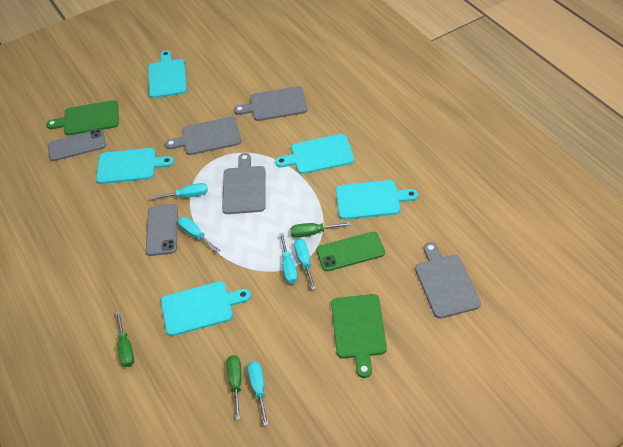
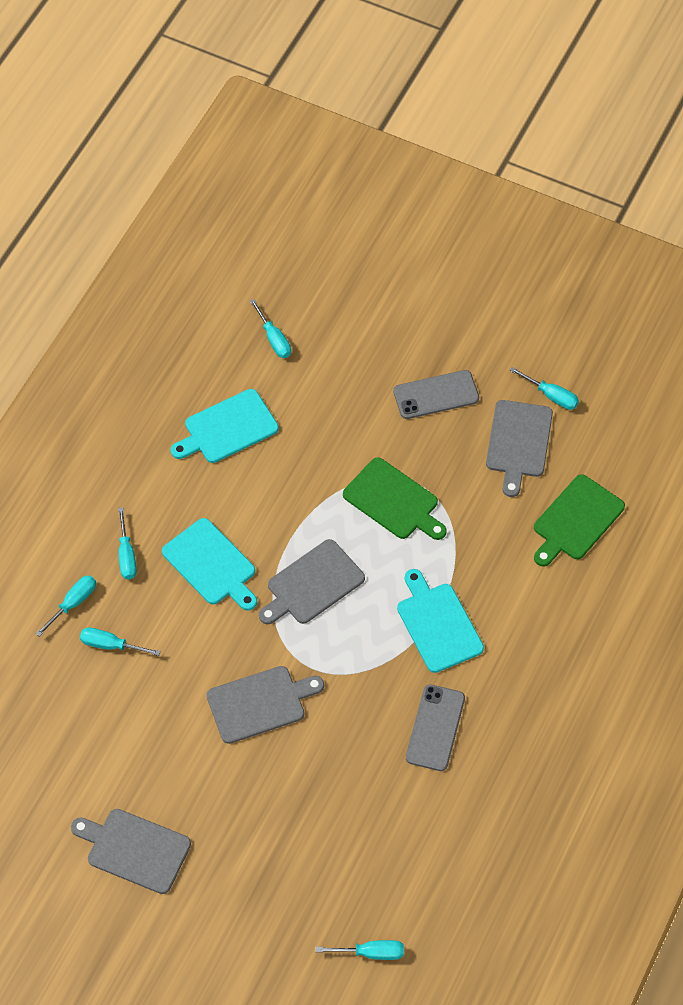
green phone: [316,232,385,271] = 1 -> none = 0
green screwdriver: [116,311,134,367] [227,355,242,420] [290,222,351,238] = 3 -> none = 0
turquoise cutting board: [96,148,174,184] [148,50,187,98] [161,281,251,336] [275,134,354,174] [336,180,418,220] = 5 -> [162,518,257,611] [171,389,279,463] [397,569,484,673] = 3
turquoise screwdriver: [151,183,208,200] [178,217,220,253] [248,361,269,426] [279,233,298,284] [294,239,316,290] = 5 -> [36,575,96,637] [80,628,161,656] [118,507,137,580] [250,299,291,358] [316,940,404,960] [509,367,579,410] = 6

